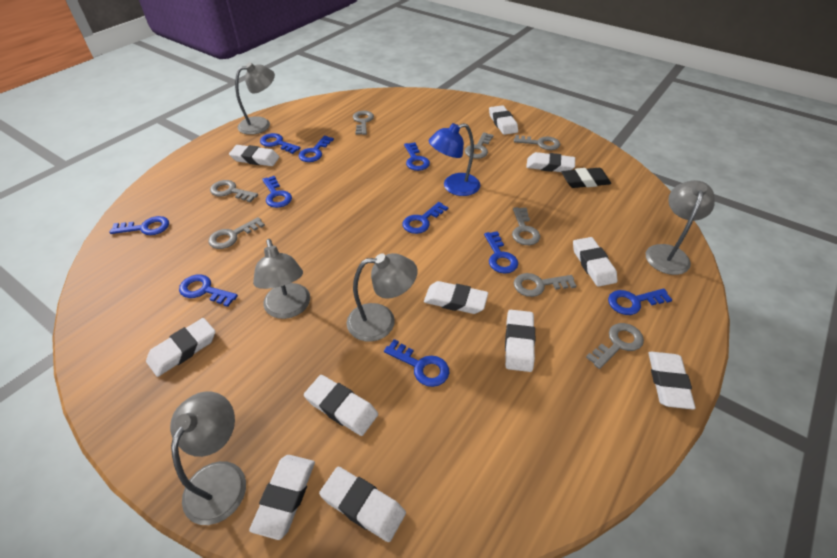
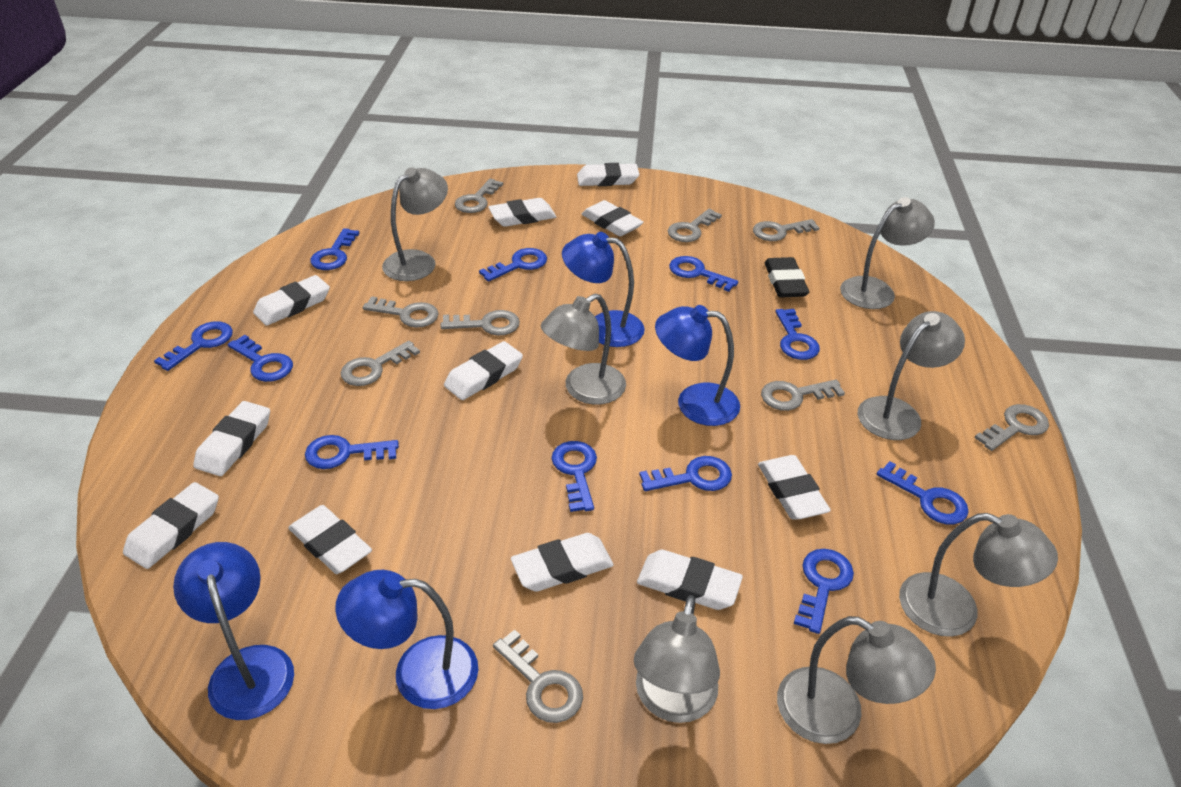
blue key: [109,216,169,235] [179,274,238,307] [260,133,301,154] [262,176,292,208] [299,136,334,162] [384,339,449,387] [403,202,448,234] [404,142,430,171] [484,231,518,274] [608,288,672,315] = 10 -> [154,321,233,371] [228,335,293,382] [305,435,399,469] [310,228,360,270] [479,248,547,282] [552,441,597,512] [639,456,732,491] [669,256,738,292] [775,309,820,360] [794,549,854,634] [877,461,969,524] = 11
blue lamp: [429,123,481,196] = 1 -> [173,542,294,720] [335,570,478,709] [562,232,645,347] [655,305,740,426] = 4
grey key: [208,217,265,249] [210,180,258,202] [353,111,374,135] [465,132,493,159] [512,207,540,245] [514,135,560,150] [514,273,576,297] [586,323,644,369] = 8 -> [341,341,420,386] [363,296,439,328] [441,310,520,335] [455,179,503,213] [493,630,583,723] [668,209,722,242] [753,219,820,241] [761,380,845,411] [975,404,1049,451] = 9
grey lamp: [170,391,246,525] [235,62,275,135] [253,239,310,319] [347,253,417,342] [646,180,715,275] = 5 -> [382,167,448,281] [541,293,626,405] [634,595,720,723] [777,616,936,744] [840,197,935,309] [858,311,965,440] [899,513,1058,637] = 7

